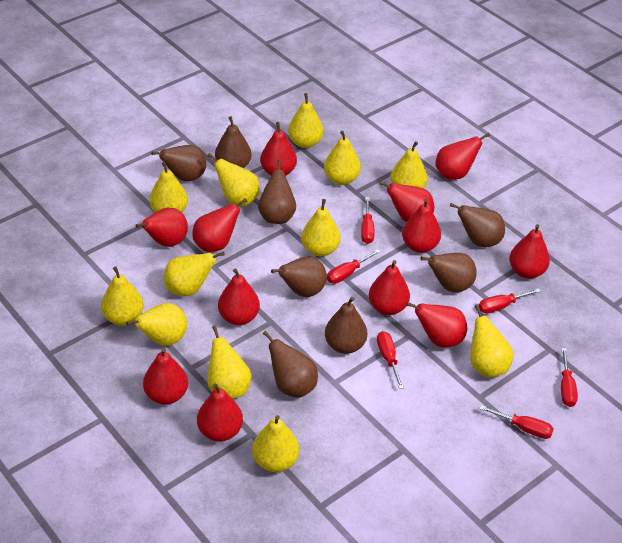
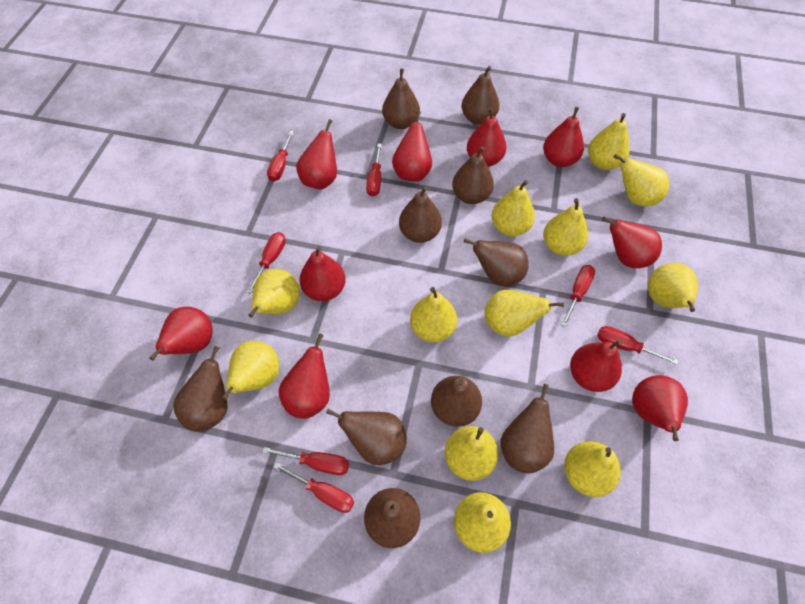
brown pear: [151,145,206,182] [215,116,251,168] [258,159,296,224] [263,331,318,398] [271,256,327,297] [325,297,367,354] [421,253,477,292] [450,203,505,247] = 8 -> [173,346,227,432] [326,409,407,465] [364,488,420,548] [382,68,420,129] [399,186,442,243] [431,376,482,427] [452,146,494,204] [462,66,500,125] [464,238,529,286] [500,384,554,474] = 10
red pear: [135,208,188,247] [143,348,188,405] [192,198,247,252] [197,384,243,442] [218,268,260,325] [260,122,297,176] [369,260,410,315] [379,181,434,222] [402,199,441,253] [406,302,467,348] [435,133,490,180] [509,224,550,279] = 12 -> [149,307,213,361] [278,333,330,419] [296,119,337,190] [300,246,346,301] [392,111,432,182] [467,107,507,167] [543,107,584,167] [570,340,622,392] [602,216,662,268] [632,375,688,441] = 10
red screwdriver: [327,249,381,284] [361,197,375,244] [377,331,404,389] [479,288,541,313] [479,405,554,439] [561,348,578,407] = 6 -> [247,232,286,294] [262,447,349,475] [267,131,294,182] [273,462,354,513] [366,144,382,197] [561,265,595,327] [597,326,679,365] = 7

